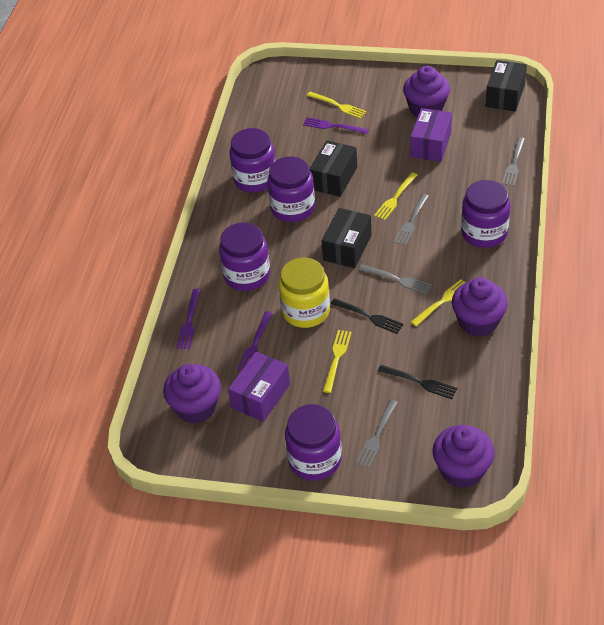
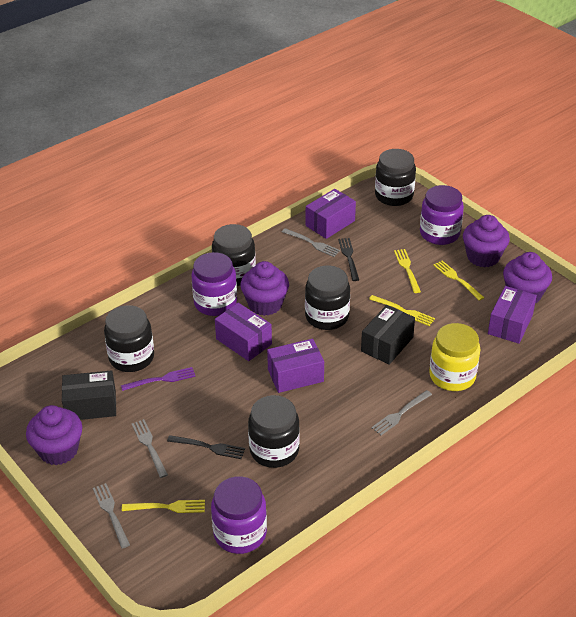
black box: [309,140,357,197] [322,208,371,268] [486,60,527,112] = 3 -> [62,370,116,420] [361,305,415,365] = 2
black jar: none = 0 -> [104,305,154,372] [212,224,256,286] [248,395,300,468] [305,266,350,330] [375,149,416,206] = 5
purple box: [228,352,290,422] [410,108,452,162] = 2 -> [215,303,272,361] [267,339,324,393] [306,189,356,239] [488,286,537,344] = 4
purple fork: [176,289,201,349] [237,311,273,371] [303,117,369,134] = 3 -> [121,367,196,391] = 1
purple jar: [219,222,270,291] [229,128,276,193] [267,156,315,222] [285,404,342,481] [461,180,510,248] = 5 -> [191,252,237,316] [211,476,267,554] [420,185,464,245] = 3

